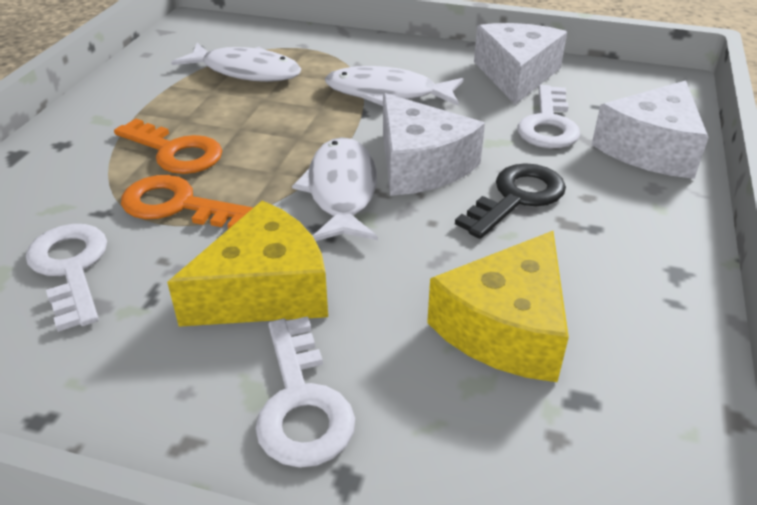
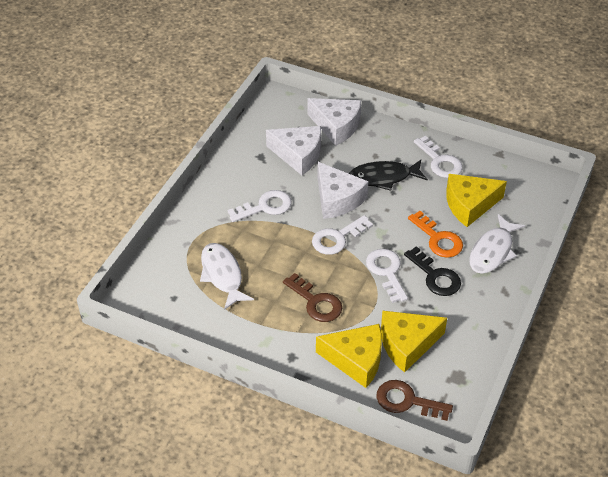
black fish: none = 0 -> [349,160,428,191] = 1
brown key: none = 0 -> [283,273,342,322] [376,380,453,421] = 2
orange key: [114,119,222,174] [121,175,253,229] = 2 -> [408,211,463,258] = 1
white fish: [171,43,301,82] [292,137,378,241] [325,66,463,106] = 3 -> [200,243,254,310] [470,214,525,274] = 2
white key: [26,224,107,332] [255,316,355,468] [517,85,580,148] = 3 -> [228,190,292,222] [312,215,373,255] [366,249,408,303] [414,136,463,178] = 4
yellow cheese: [167,200,328,327] [427,231,569,382] = 2 -> [316,324,382,388] [381,311,447,373] [446,174,507,227] = 3

